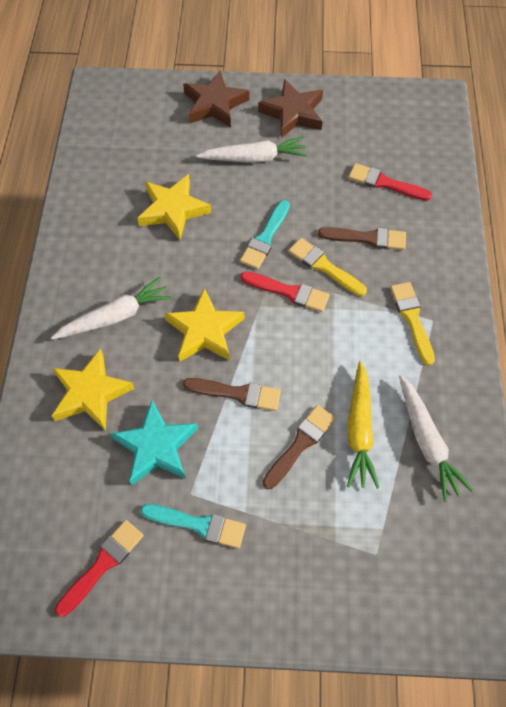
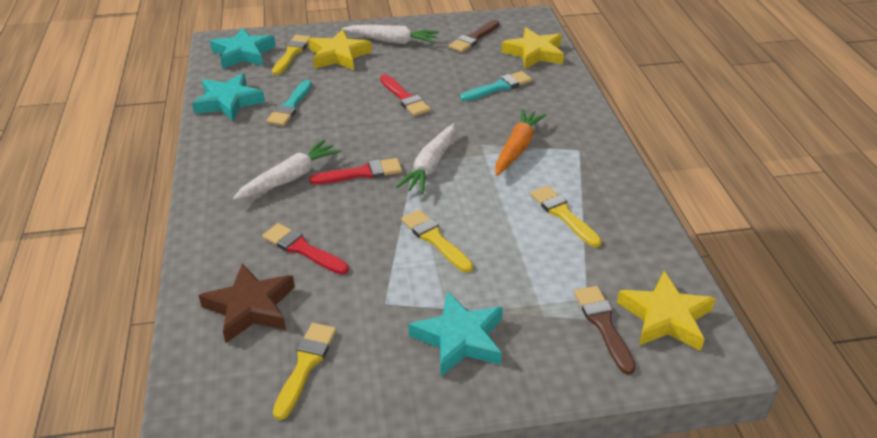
brown brush: [183,378,281,411] [263,405,335,489] [318,227,406,250] = 3 -> [449,20,499,52] [574,286,636,375] = 2
brown star: [183,71,250,128] [258,79,323,138] = 2 -> [198,263,295,343] = 1
orange carrot: none = 0 -> [495,109,547,176] = 1
turquoise star: [111,400,198,485] = 1 -> [192,73,265,121] [210,28,276,69] [408,291,503,376] = 3
yellow brush: [288,238,367,296] [390,282,435,366] = 2 -> [272,35,311,75] [273,323,336,420] [401,210,473,273] [530,186,602,247] = 4
yellow carrot: [347,361,379,489] = 1 -> none = 0

